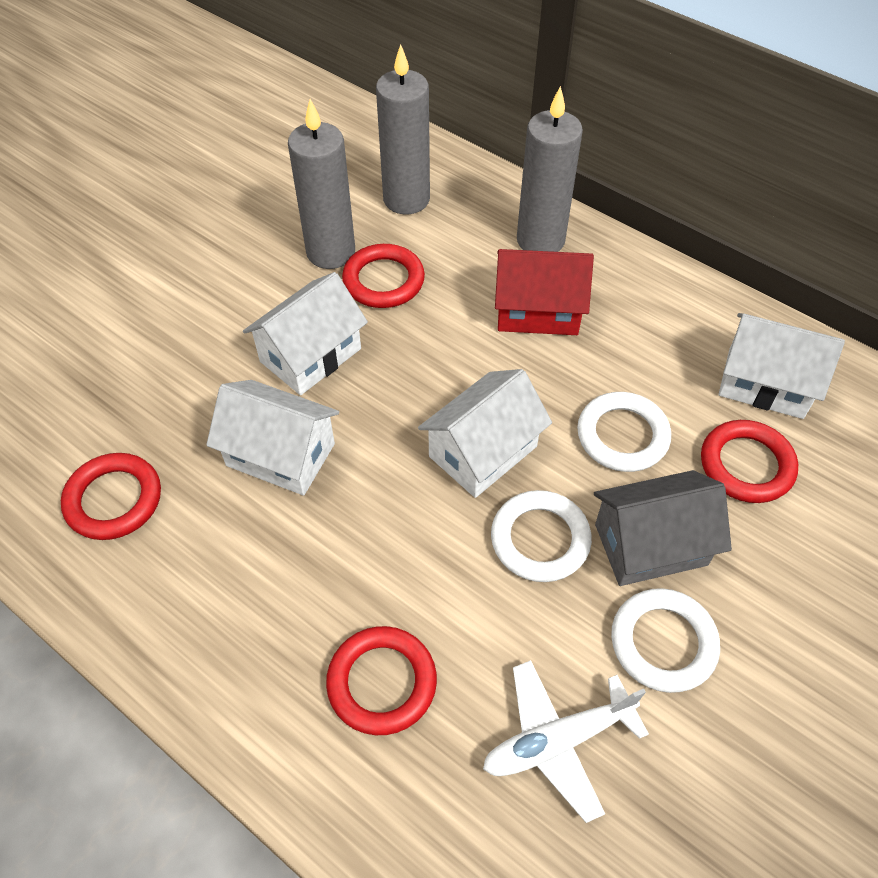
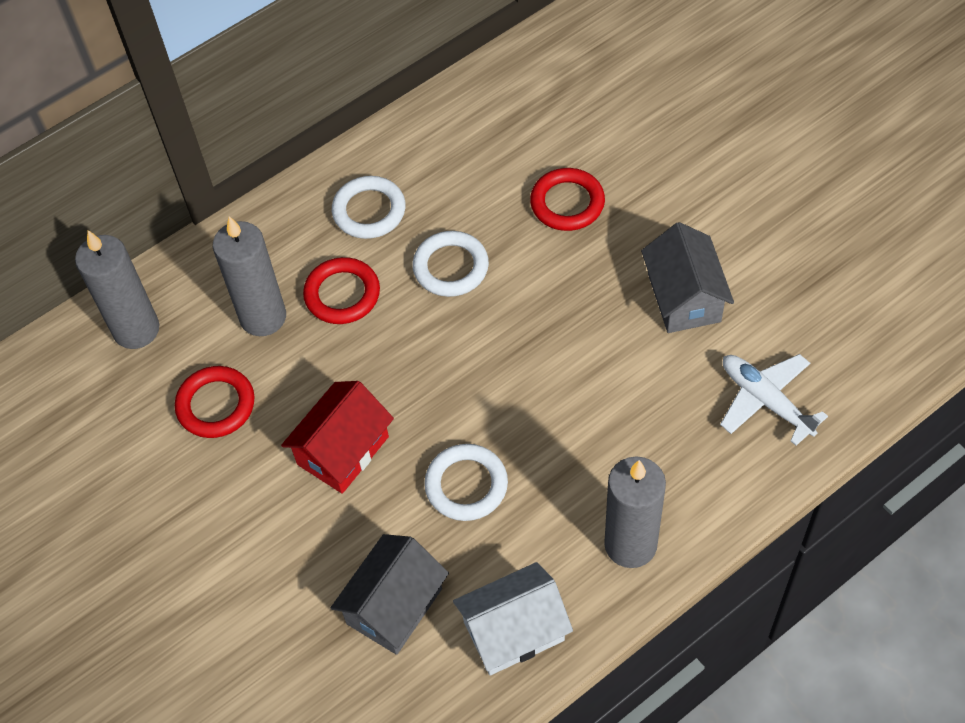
grey house: [594,470,732,586] = 1 -> [331,534,449,655] [641,222,734,333] = 2
red ring: [61,453,161,540] [326,626,437,735] [342,244,425,308] [701,420,798,503] = 4 -> [175,366,255,438] [303,257,380,324] [530,168,605,231] = 3
white house: [206,380,339,495] [243,272,368,395] [418,369,552,498] [719,313,845,419] = 4 -> [453,562,573,675] = 1

